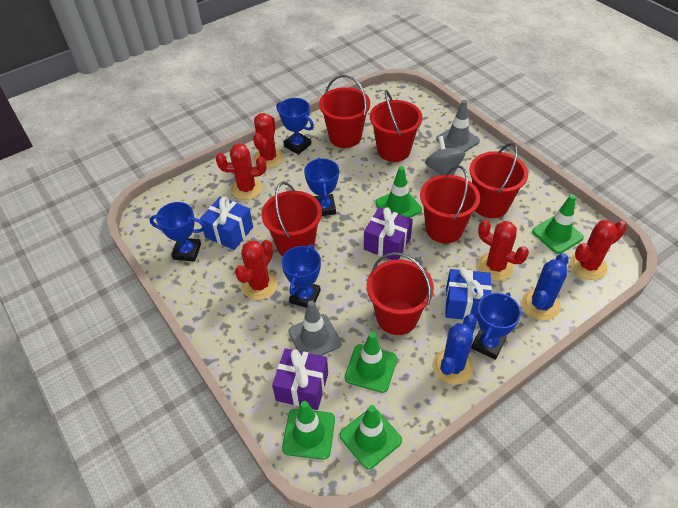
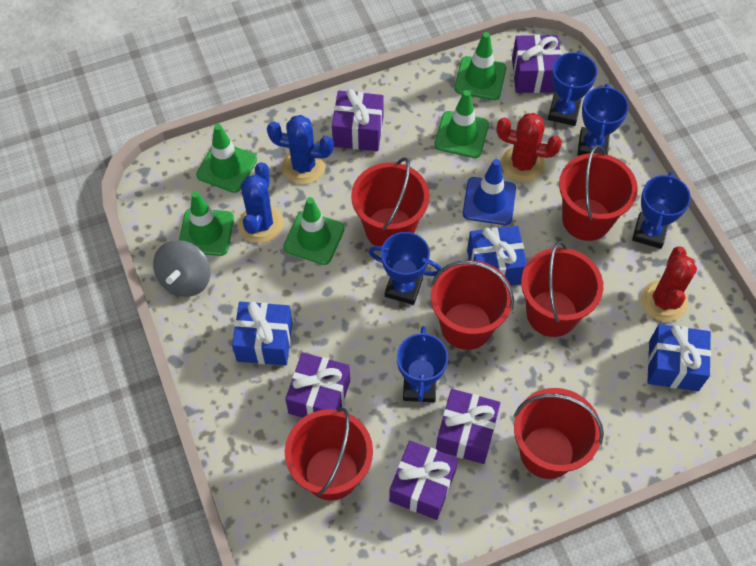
blue gift: [200,197,253,250] [445,268,492,321] = 2 -> [232,302,293,365] [467,226,527,286] [647,324,711,391] = 3
blue traffic cone: none = 0 -> [463,159,516,225] = 1
grey traffic cone: [288,300,342,356] [436,100,480,152] = 2 -> none = 0
purple gift: [272,348,328,410] [364,207,413,260] = 2 -> [285,352,350,418] [332,89,384,151] [389,440,458,520] [436,389,500,464] [512,34,561,93] = 5
red cactus: [216,143,266,200] [235,240,278,300] [253,113,284,168] [477,220,529,281] [570,220,627,280] = 5 -> [497,113,562,182] [641,246,697,322] = 2

